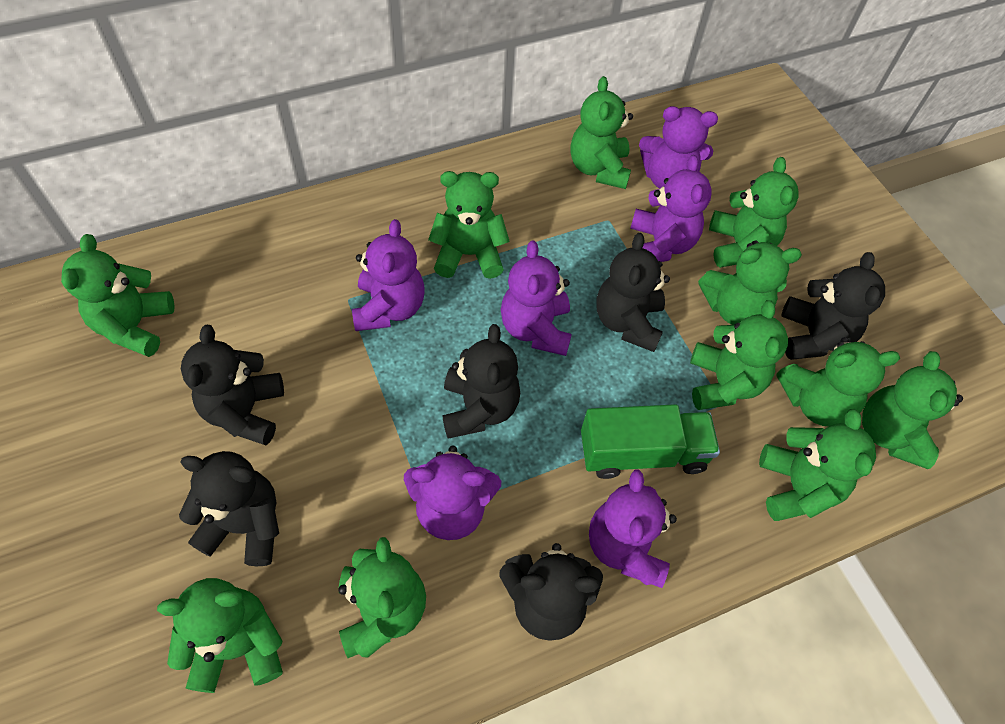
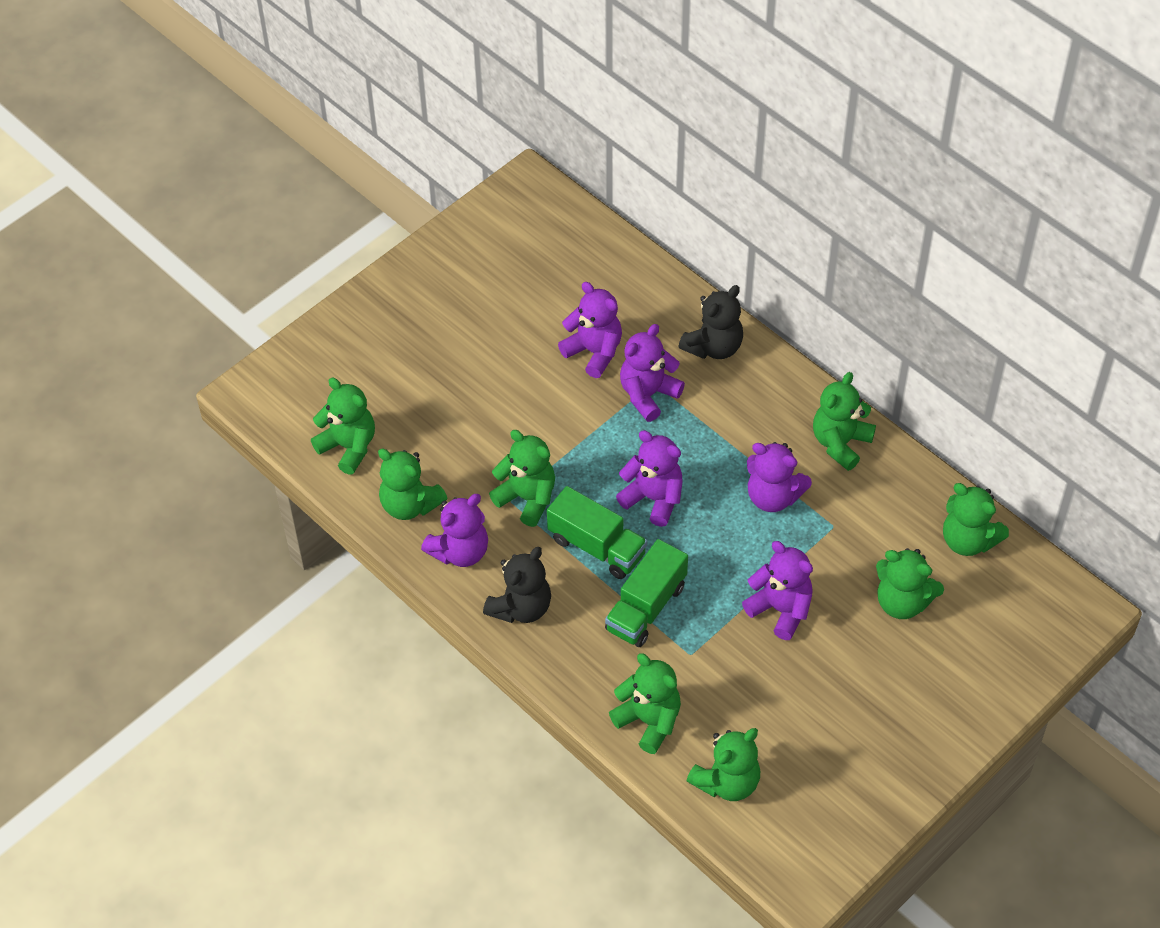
black teddy bear: [179,451,279,566] [181,325,284,445] [442,324,520,439] [499,543,603,641] [596,233,670,352] [782,252,885,360] = 6 -> [483,547,551,623] [678,285,743,359] = 2
green teddy bear: [61,234,175,357] [157,578,283,693] [338,537,426,658] [428,171,510,279] [571,76,633,189] [690,300,788,410] [698,240,802,325] [709,157,799,268] [759,409,876,521] [776,337,900,427] [862,351,963,469] = 11 -> [311,378,375,475] [378,449,447,520] [489,430,555,527] [609,653,681,754] [687,728,760,801] [813,372,876,471] [876,548,944,619] [943,483,1009,556] = 8
green truck: [581,404,720,479] = 1 -> [547,486,647,579] [605,539,688,647] = 2

